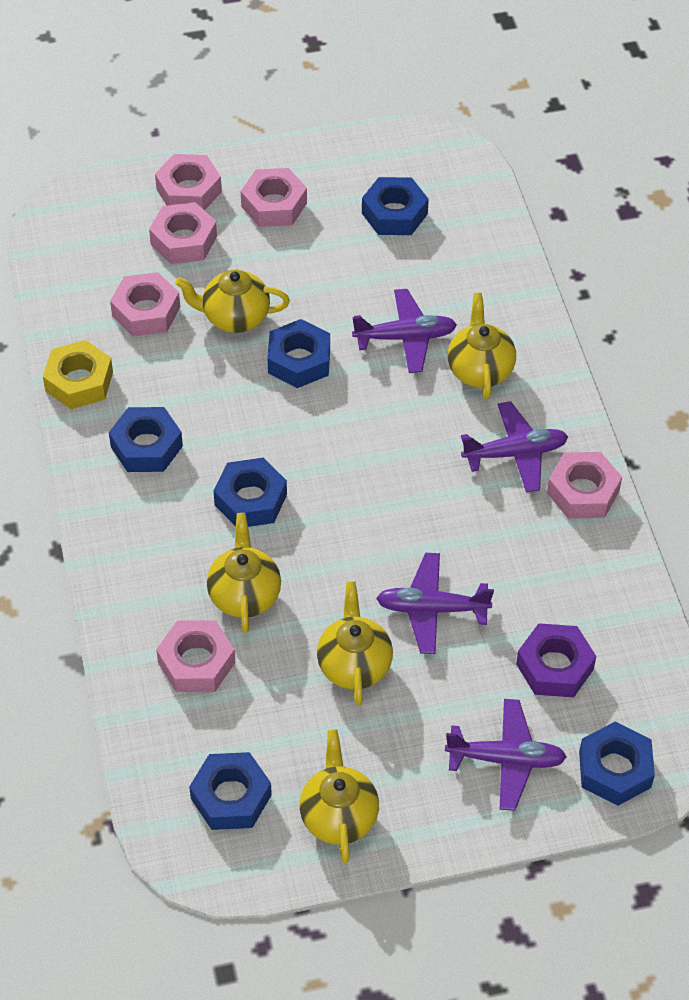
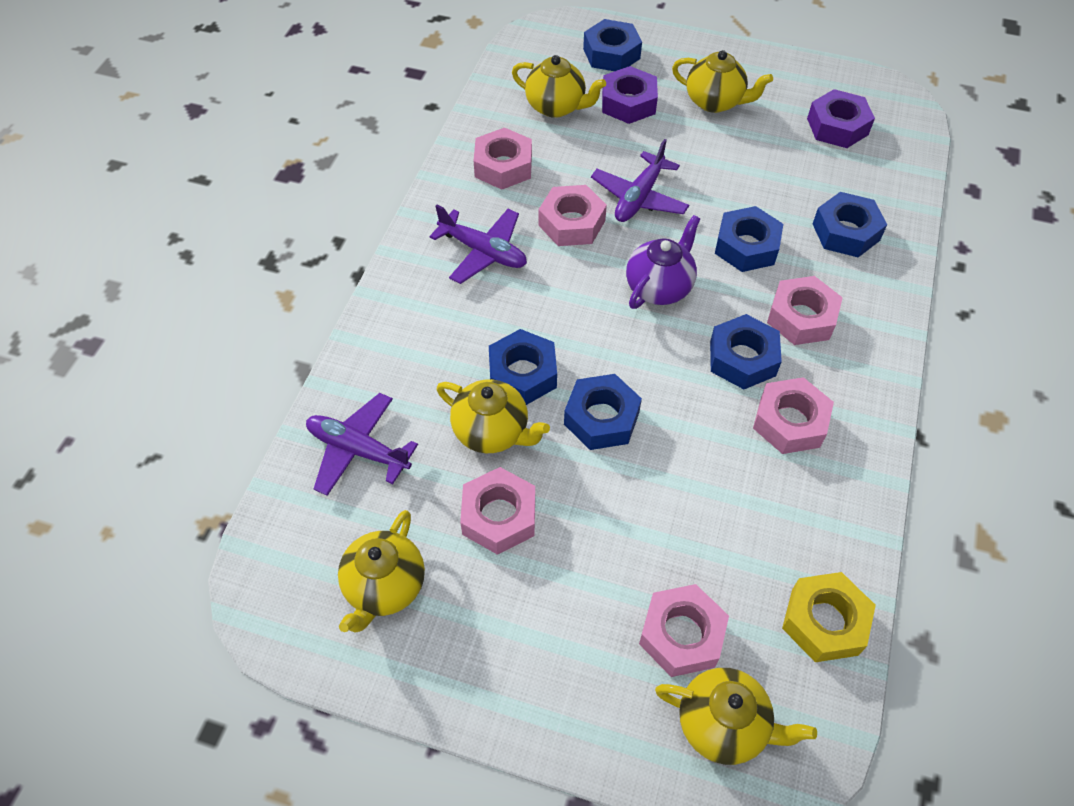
purple nut: [516,623,596,697] = 1 -> [602,66,658,124] [807,89,875,148] = 2
purple plane: [352,289,457,373] [376,553,494,654] [445,699,567,811] [461,401,568,493] = 4 -> [306,393,418,496] [430,205,527,284] [591,139,689,222] = 3
purple teapot: none = 0 -> [626,215,700,309] = 1

